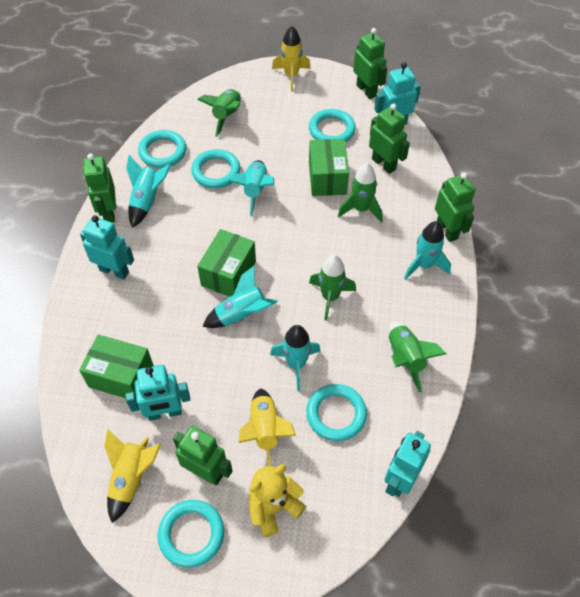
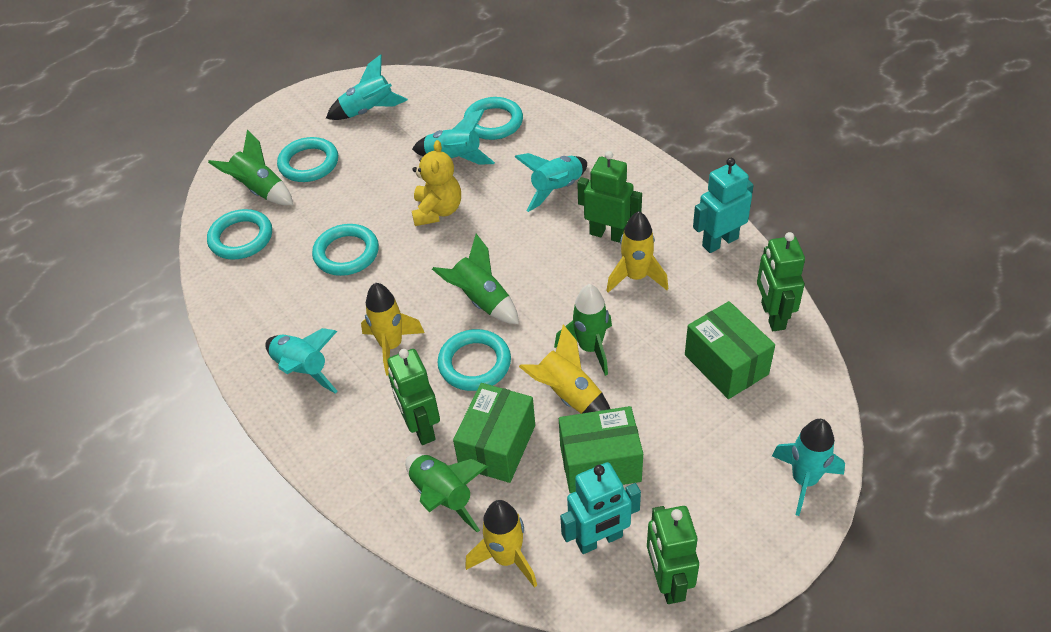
green robot: [83,153,116,223] [173,426,232,485] [353,28,387,99] [369,104,410,174] [435,173,475,242] = 5 -> [388,349,440,445] [577,151,642,243] [647,506,699,604] [757,232,805,331] = 4
turquoise robot: [80,215,134,280] [125,365,190,421] [374,62,421,125] [384,431,431,497] = 4 -> [560,462,641,554] [693,158,754,253] = 2
yellow rocket: [104,429,161,523] [239,388,296,466] [272,26,311,91] = 3 -> [361,283,424,375] [465,500,537,588] [519,324,610,414] [606,211,668,293] = 4

